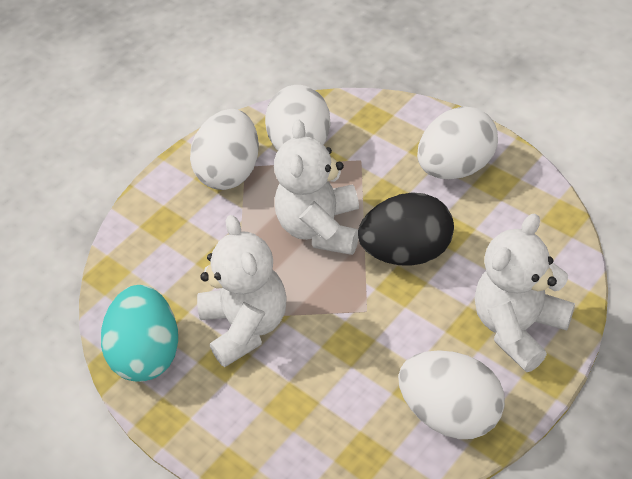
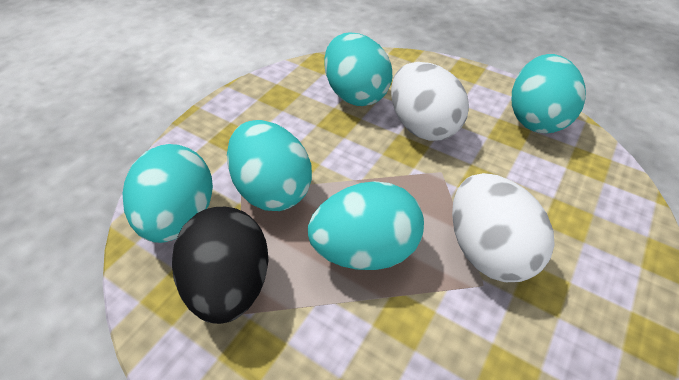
turquoise egg: [101,285,178,382] = 1 -> [123,144,213,243] [227,120,312,211] [308,181,424,270] [324,32,392,106] [512,54,586,133] = 5
white egg: [190,109,259,190] [265,85,331,150] [398,350,505,439] [417,106,498,179] = 4 -> [391,62,469,141] [452,173,555,282] = 2
white teddy bear: [197,215,287,367] [274,119,359,255] [474,214,575,372] = 3 -> none = 0

